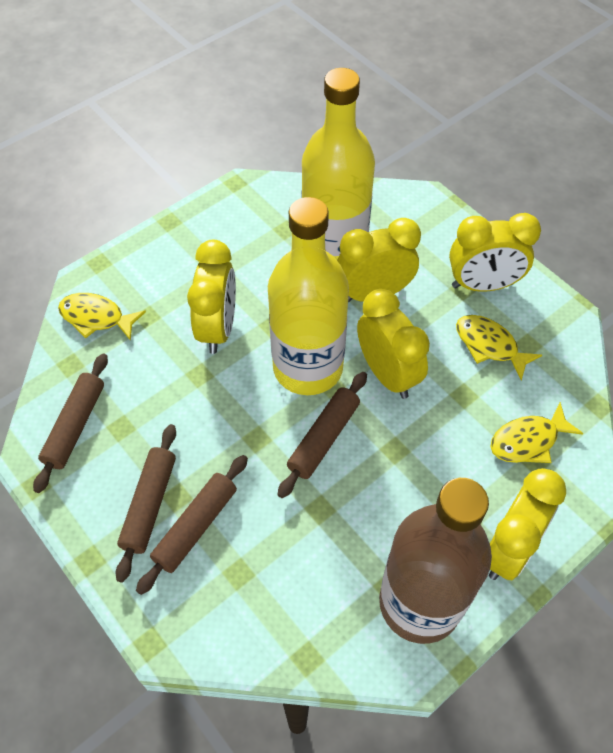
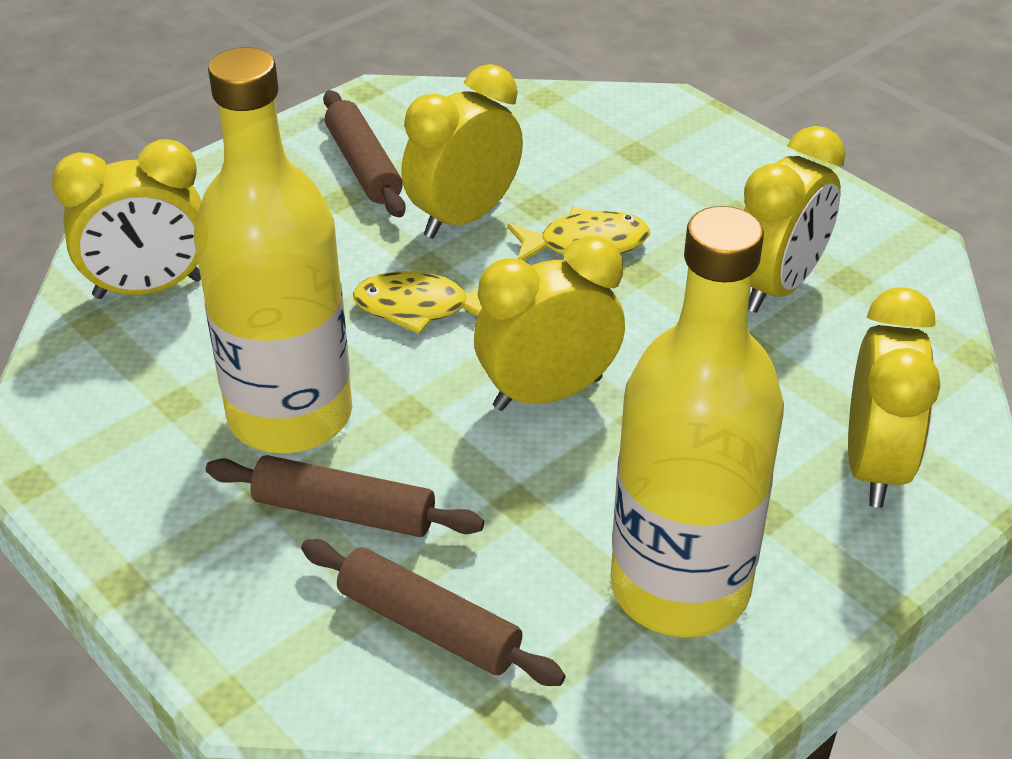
brown bottle: [379,478,492,644] = 1 -> none = 0
brown rolling pin: [33,354,108,493] [115,424,176,583] [136,455,248,595] [278,372,367,498] = 4 -> [206,455,484,537] [301,539,566,686] [323,90,406,217] = 3
yellow fish: [58,293,146,341] [456,315,542,380] [490,402,583,463] = 3 -> [353,271,482,334] [507,207,650,261] = 2

